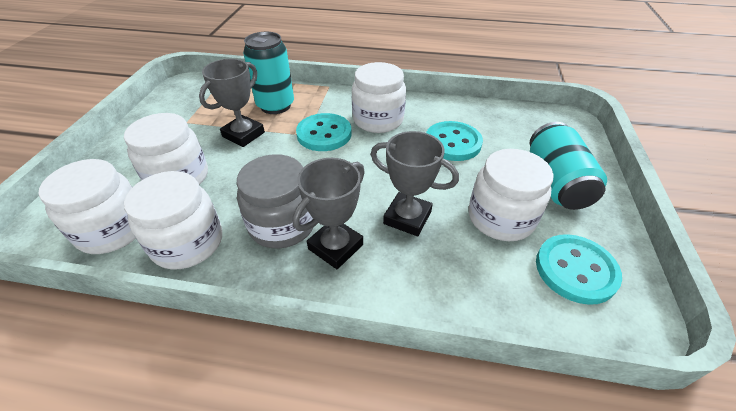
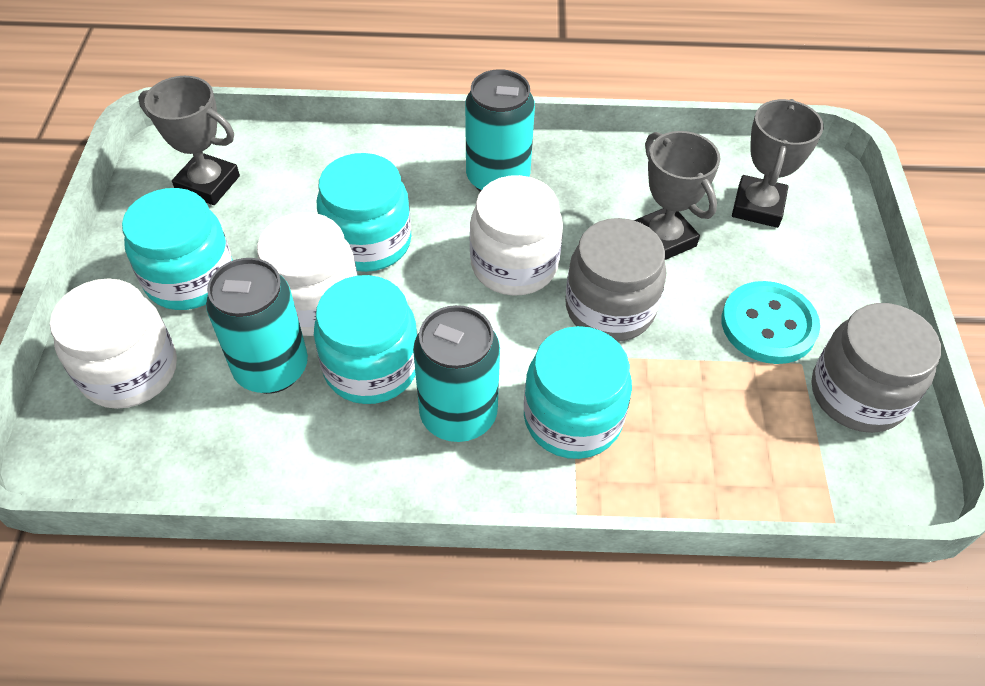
grey jar: [237,154,314,249] = 1 -> [565,218,666,341] [812,303,941,433] = 2
turquoise button: [296,113,352,151] [426,121,483,161] [536,234,622,305] = 3 -> [721,281,820,364] = 1
turquoise can: [243,32,294,114] [530,122,607,210] = 2 -> [206,258,308,394] [413,305,500,442] [465,69,535,192] = 3
turquoise jar: none = 0 -> [122,188,233,310] [314,275,418,404] [317,153,411,272] [524,326,632,459] = 4
white jar: [39,159,136,254] [124,113,208,185] [124,171,222,269] [352,62,406,133] [469,149,554,241] = 5 -> [50,278,177,409] [257,212,358,336] [470,175,563,296] = 3

